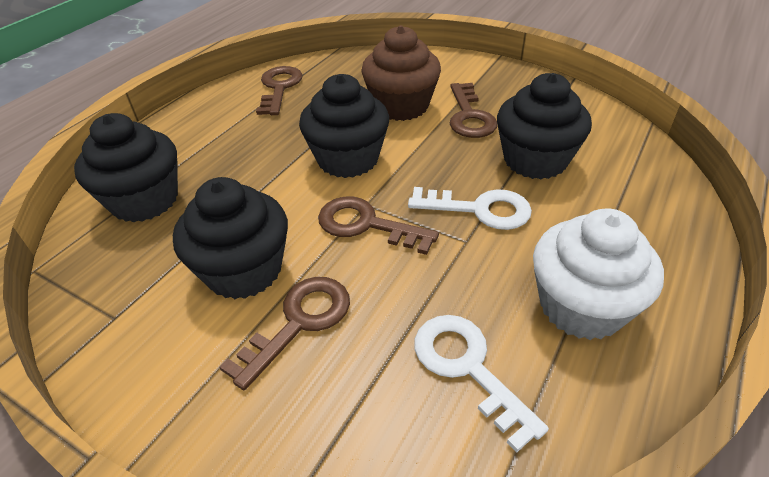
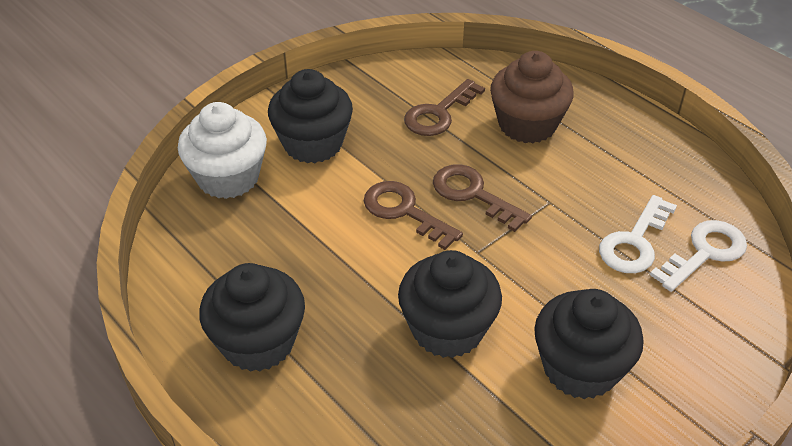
brown key: [220,277,350,390] [256,66,303,115] [318,197,439,255] [449,83,497,138] = 4 -> [364,181,463,250] [404,79,485,136] [433,164,532,232] = 3

